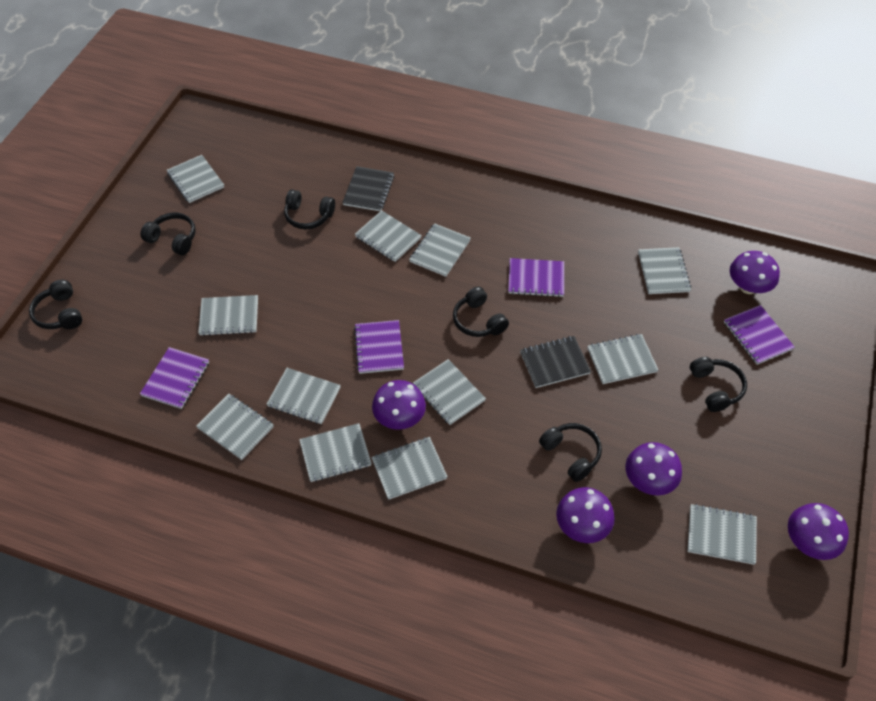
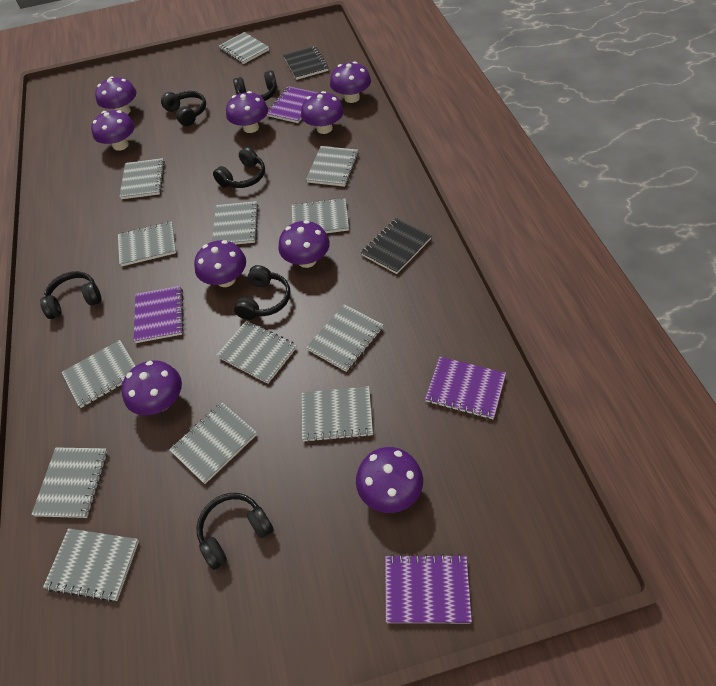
grey notebook: [167,155,224,203] [196,394,274,460] [198,295,258,336] [267,368,341,424] [299,423,372,482] [355,210,422,262] [371,437,448,500] [409,223,471,277] [413,359,486,425] [587,334,658,384] [638,247,691,294] [687,504,757,565] = 12 -> [31,447,108,518] [43,528,139,602] [61,340,135,408] [118,221,176,267] [119,158,165,199] [169,402,257,484] [212,201,259,244] [216,320,297,384] [219,32,269,64] [292,198,349,233] [302,386,373,442] [306,146,359,187] [306,304,383,372] = 13
purple mushroom: [372,380,426,430] [556,487,615,543] [625,442,682,495] [730,251,780,294] [788,503,849,560] = 5 -> [91,110,135,151] [95,77,136,114] [121,360,182,415] [194,240,246,287] [226,91,268,133] [278,220,330,268] [301,91,344,134] [330,61,371,103] [356,447,423,513] = 9

